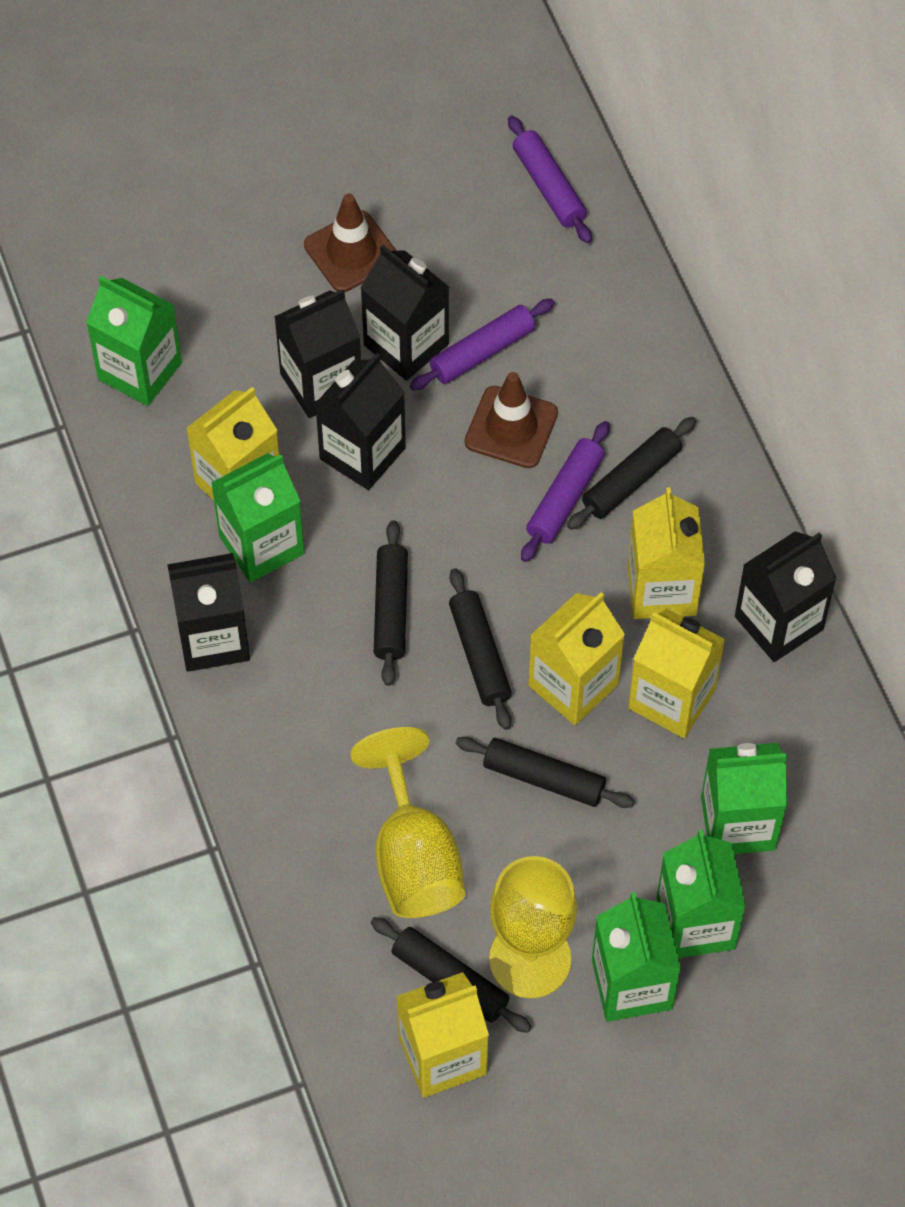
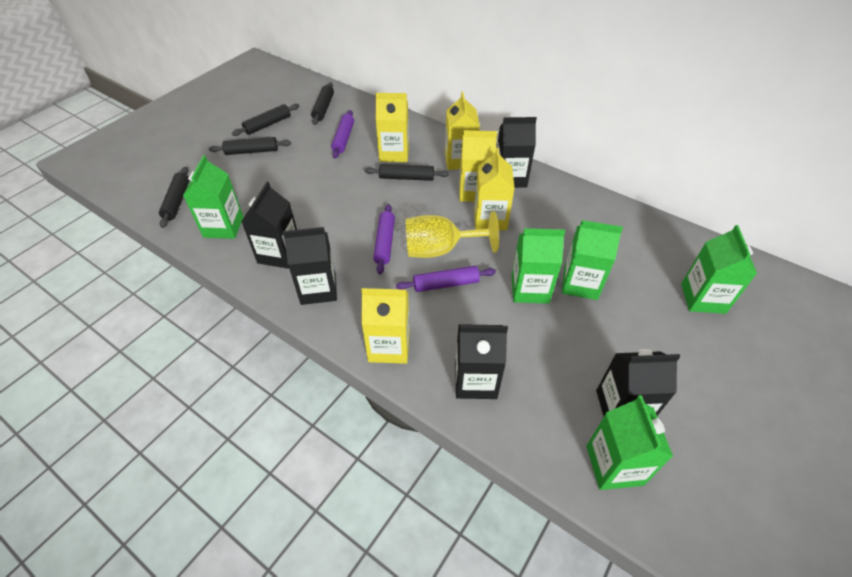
brown traffic cone: [304,194,397,292] [465,372,558,468] = 2 -> none = 0
yellow goblet: [350,727,465,918] [489,856,577,998] = 2 -> [406,211,499,258] = 1

